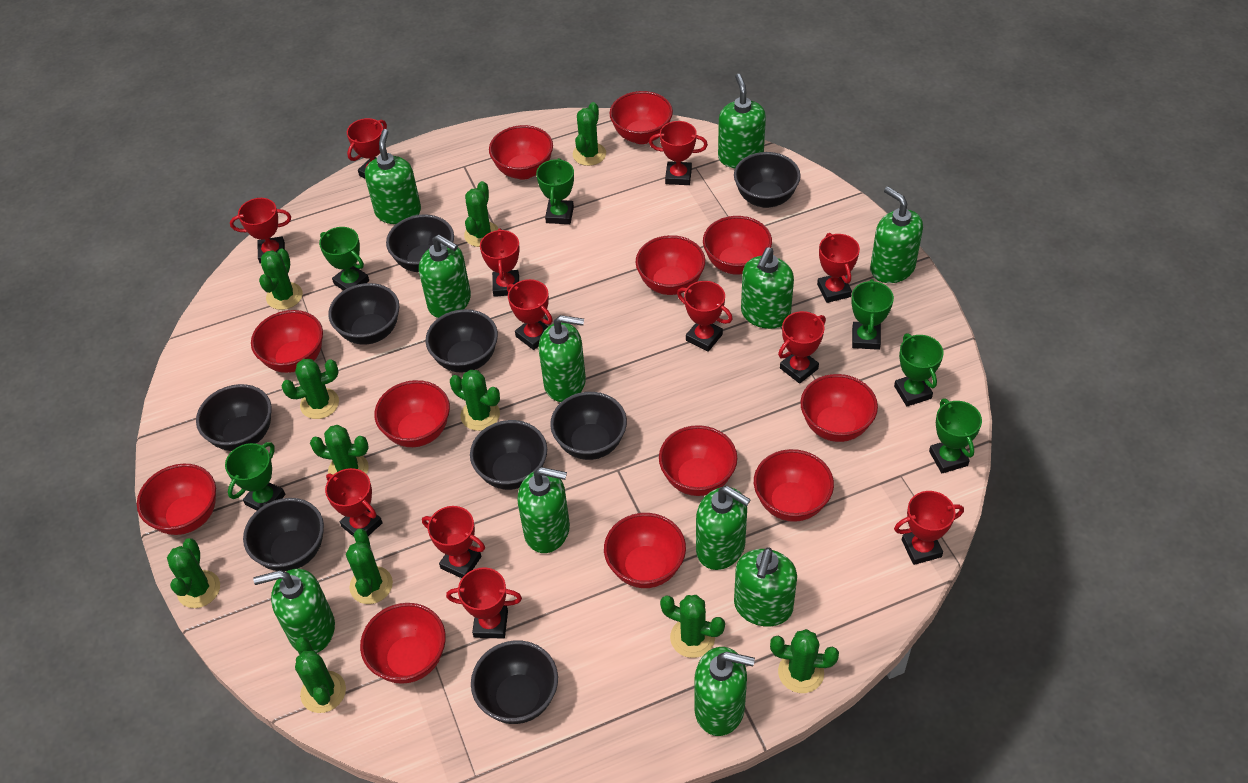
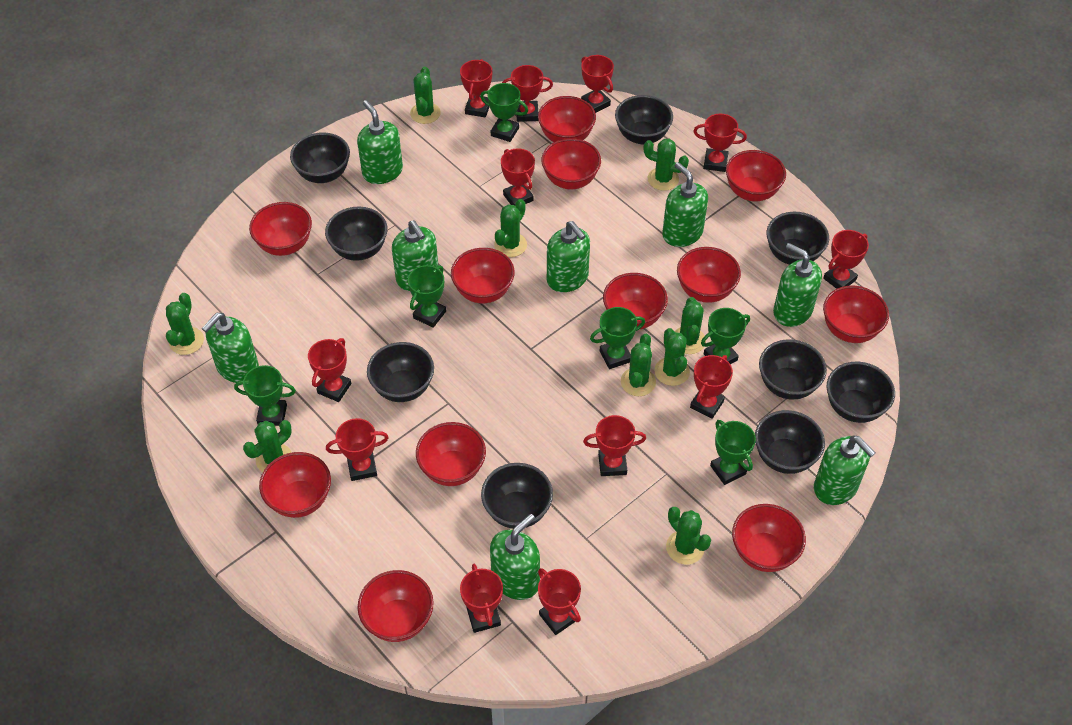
green cactus: [167,538,220,608] [259,249,303,310] [281,359,339,419] [295,637,346,713] [310,425,369,475] [346,529,393,604] [450,370,500,431] [464,181,499,247] [573,102,606,166] [660,595,725,658] [770,629,839,693] = 11 -> [166,293,204,355] [243,420,292,472] [410,66,441,124] [494,199,527,257] [621,334,656,396] [644,139,689,191] [654,328,690,386] [666,507,711,565] [674,297,706,354] = 9
green soap dispenser: [253,569,335,653] [365,129,421,224] [419,235,471,318] [518,467,570,553] [539,315,586,402] [694,647,755,736] [696,486,751,570] [718,74,766,168] [734,547,797,627] [741,247,794,329] [870,187,923,283] = 11 -> [202,313,259,383] [357,100,403,184] [392,220,438,291] [490,514,540,600] [547,221,590,292] [662,162,708,247] [773,243,822,327] [814,436,876,505] = 8

